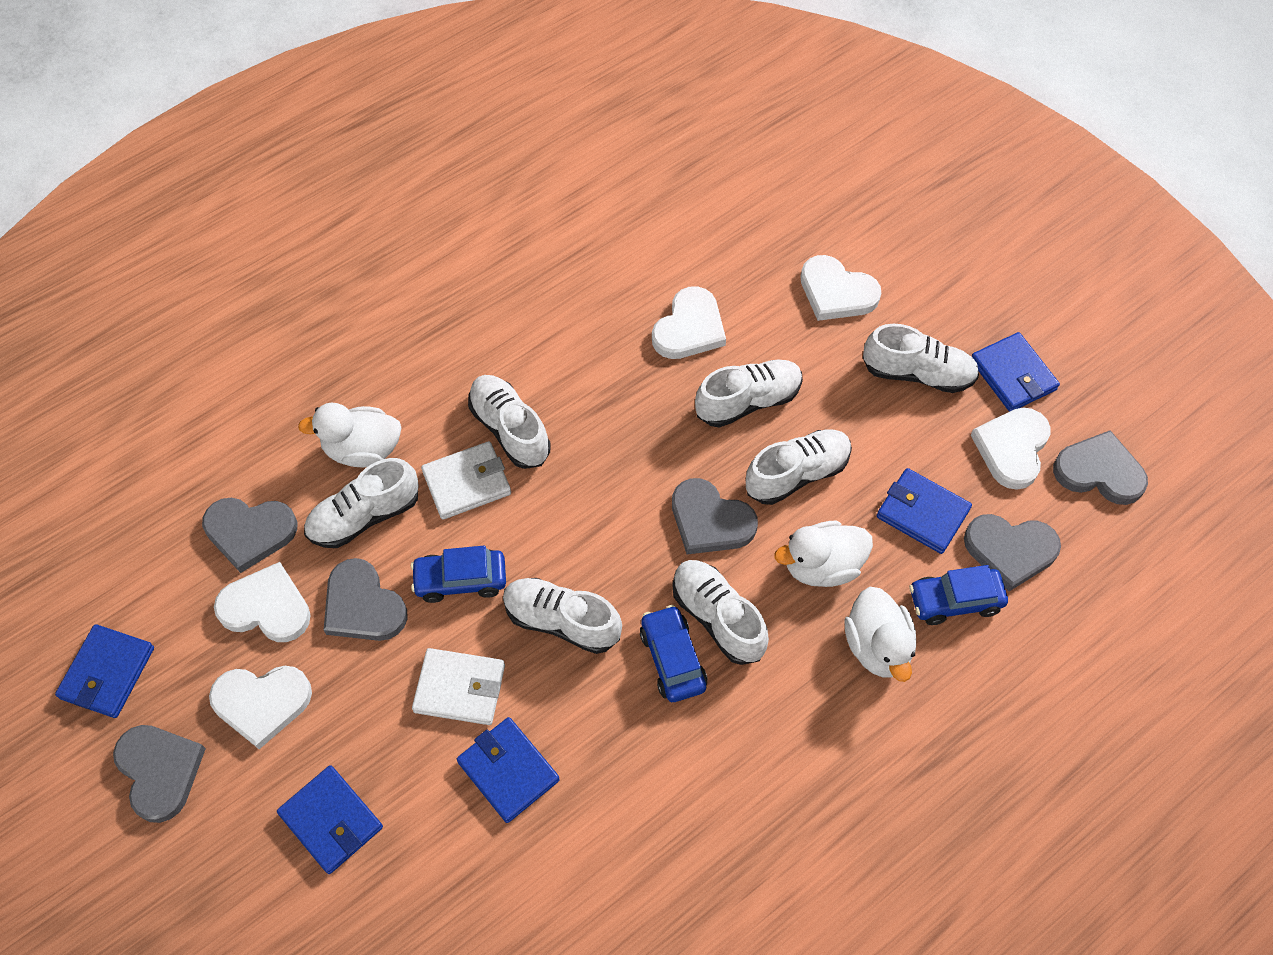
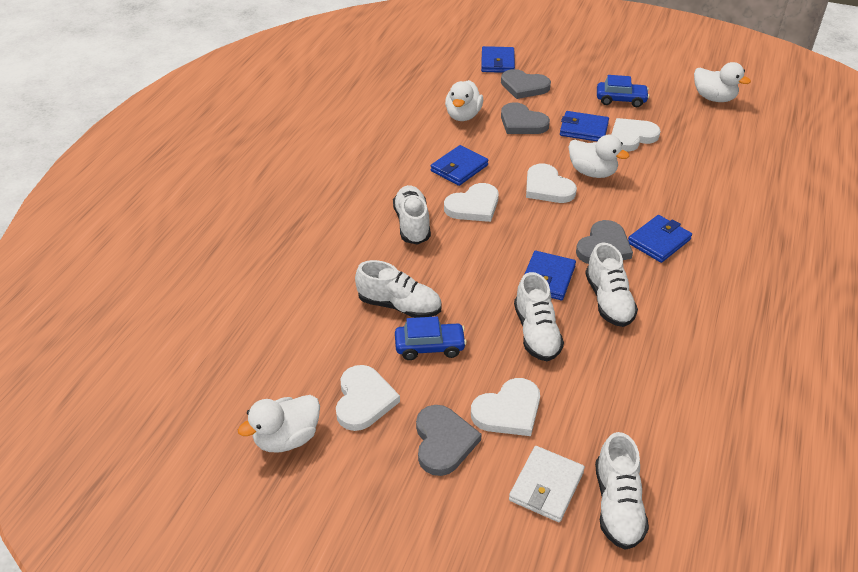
blue car: [411,546,506,603] [640,605,708,702] [909,565,1008,625] = 3 -> [395,316,467,360] [597,75,649,107] = 2
grey heart: [113,725,206,823] [202,498,297,573] [324,558,408,641] [672,478,758,554] [964,514,1061,591] [1053,430,1148,505] = 6 -> [416,405,482,476] [501,69,551,99] [501,102,550,134] [576,220,633,264] = 4
white duck: [298,403,401,467] [774,521,873,587] [844,587,916,682] = 3 -> [238,395,320,452] [445,80,483,121] [569,135,630,178] [694,62,751,102] = 4
white shoe: [304,458,419,548] [468,375,551,469] [503,578,622,654] [672,560,769,665] [695,360,803,427] [745,430,852,505] [863,324,979,393] = 7 -> [355,260,442,318] [393,185,431,245] [514,272,564,361] [585,243,638,327] [595,432,649,550] = 5
white wallet: [412,648,505,725] [421,441,511,520] = 2 -> [509,446,585,522] = 1

